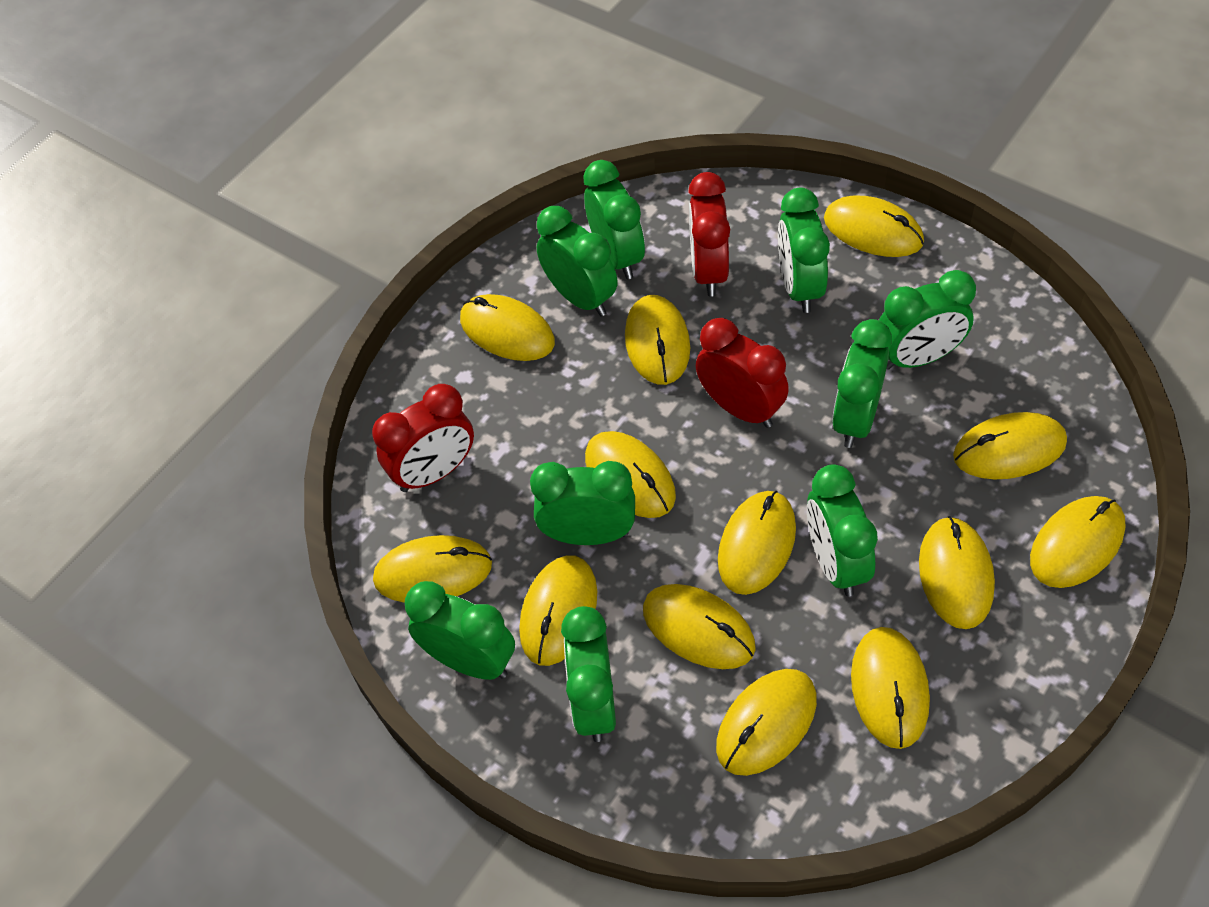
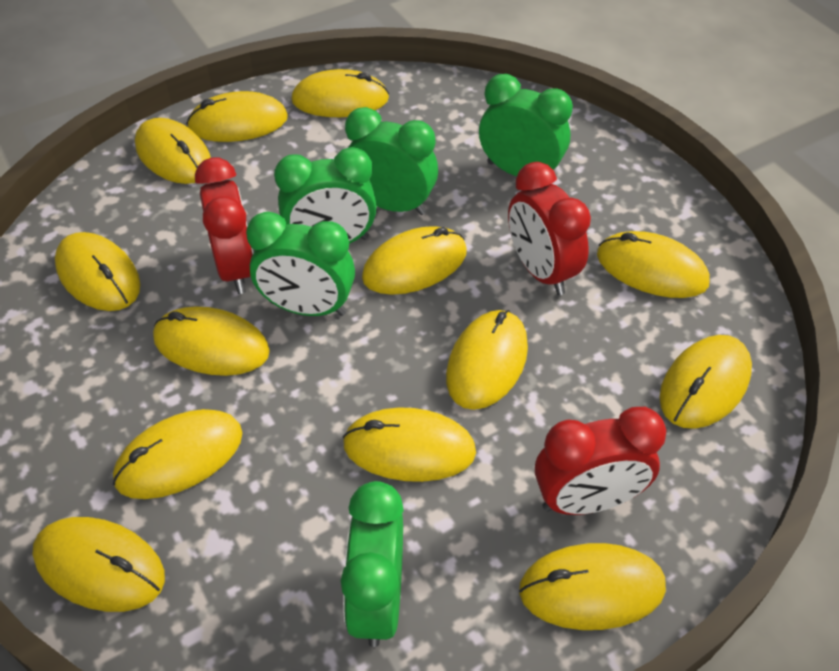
green clock: [405,581,515,680] [530,461,635,545] [537,206,618,317] [561,606,616,742] [583,160,645,279] [778,188,830,313] [807,464,878,596] [832,319,892,448] [879,270,976,370] = 9 -> [246,212,355,316] [274,147,377,244] [341,481,404,647] [345,107,438,215] [479,74,573,176] = 5

